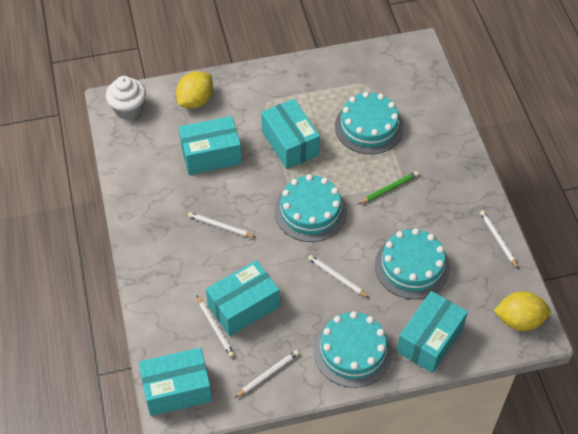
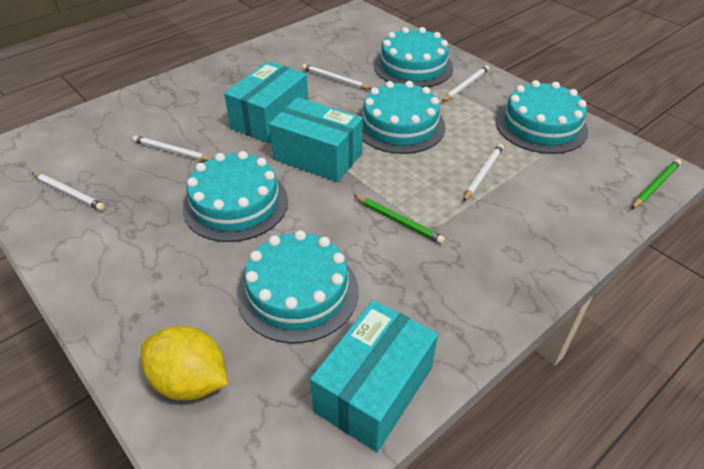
green pencil: [358,171,419,204] = 1 -> [353,195,445,244] [632,159,681,209] = 2
turquoise box: [139,348,212,416] [179,116,242,175] [206,260,280,336] [261,99,320,169] [397,291,468,373] = 5 -> [224,61,308,143] [269,97,363,182] [310,300,438,452] = 3
turquoise cake: [274,174,347,242] [313,311,393,388] [335,92,404,154] [375,228,450,299] = 4 -> [183,151,288,242] [237,230,359,343] [358,81,445,154] [374,27,453,88] [496,80,588,154] = 5
white cupcake: [106,76,146,120] = 1 -> none = 0
yellow lemon: [176,71,213,108] [494,291,551,331] = 2 -> [141,326,228,401] = 1

